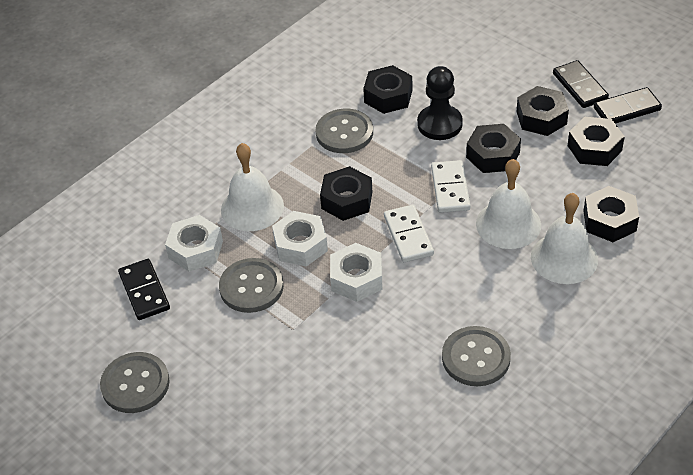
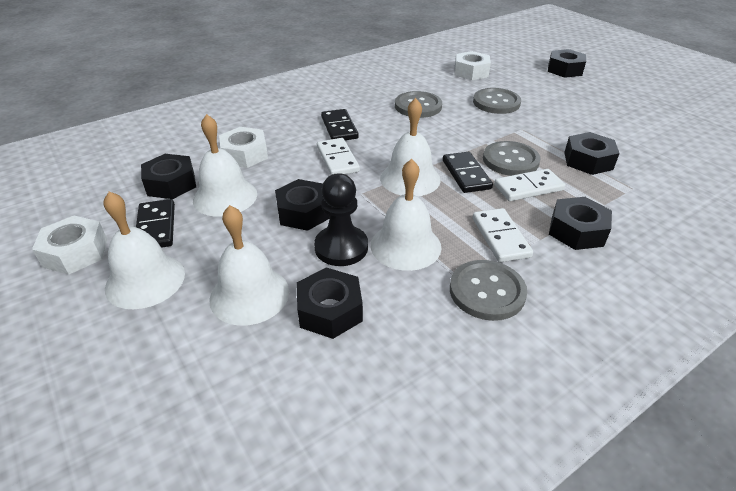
white bell: [221,143,284,231] [476,159,541,249] [531,193,598,284] = 3 -> [104,191,185,309] [193,114,257,217] [210,205,289,326] [371,159,441,271] [380,98,441,196] = 5
white domino: [384,205,434,262] [431,160,470,213] = 2 -> [317,138,360,175] [473,208,533,262] [494,169,565,201] = 3

